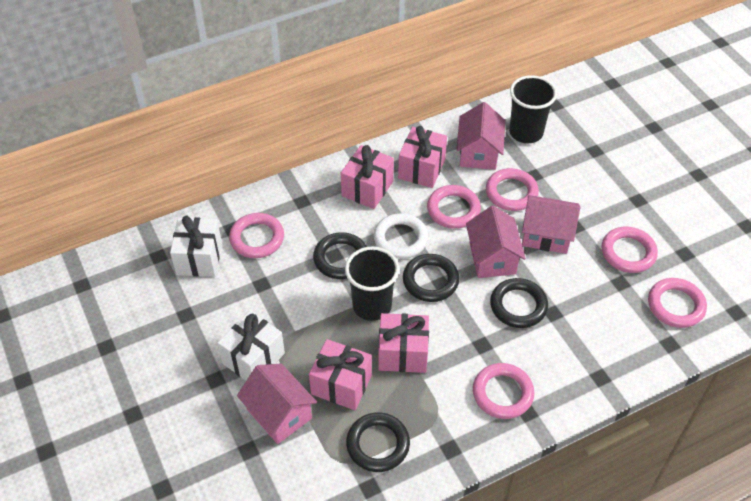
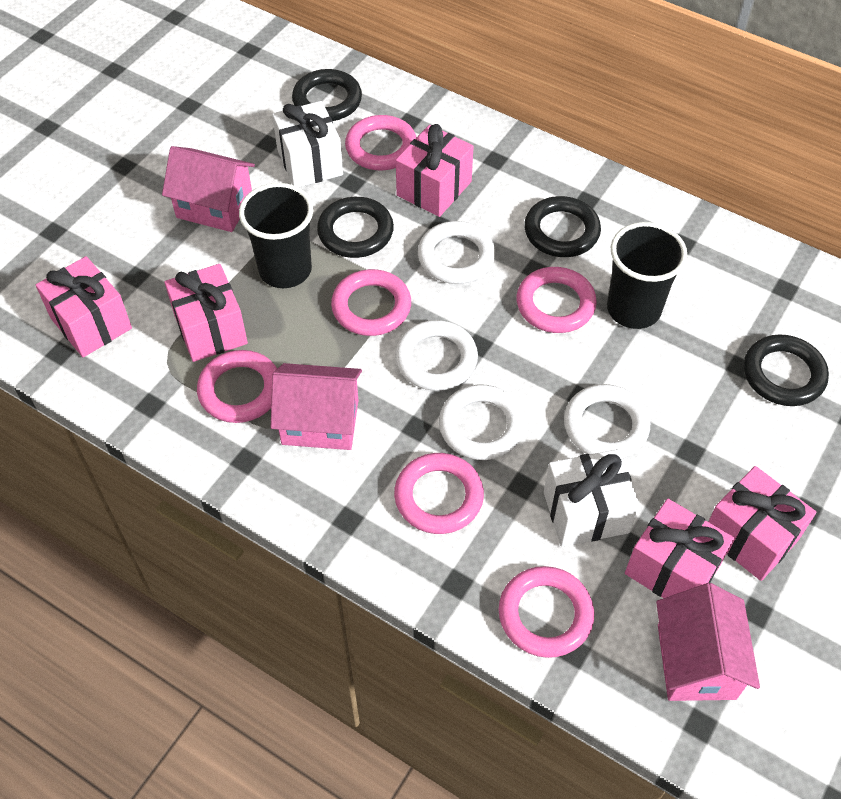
pink gift: [309,339,372,410] [341,145,394,209] [378,313,429,373] [398,126,447,188] = 4 -> [36,256,132,357] [164,264,248,362] [396,124,474,217] [625,499,734,598] [708,466,816,581] = 5
pink house: [237,364,317,444] [456,102,505,170] [466,205,526,278] [522,195,581,254] = 4 -> [162,146,255,232] [271,363,362,450] [656,583,760,701] = 3
white ring: [374,213,428,259] = 1 -> [395,320,478,391] [418,221,495,284] [439,385,525,460] [564,384,650,458] = 4

